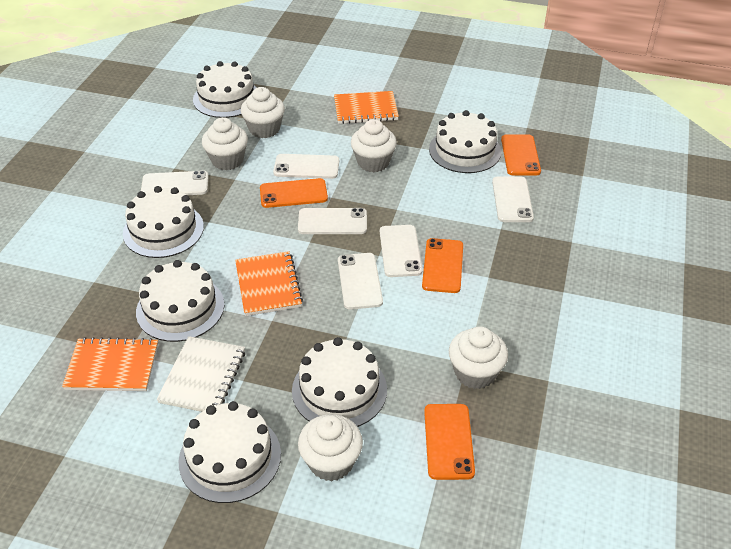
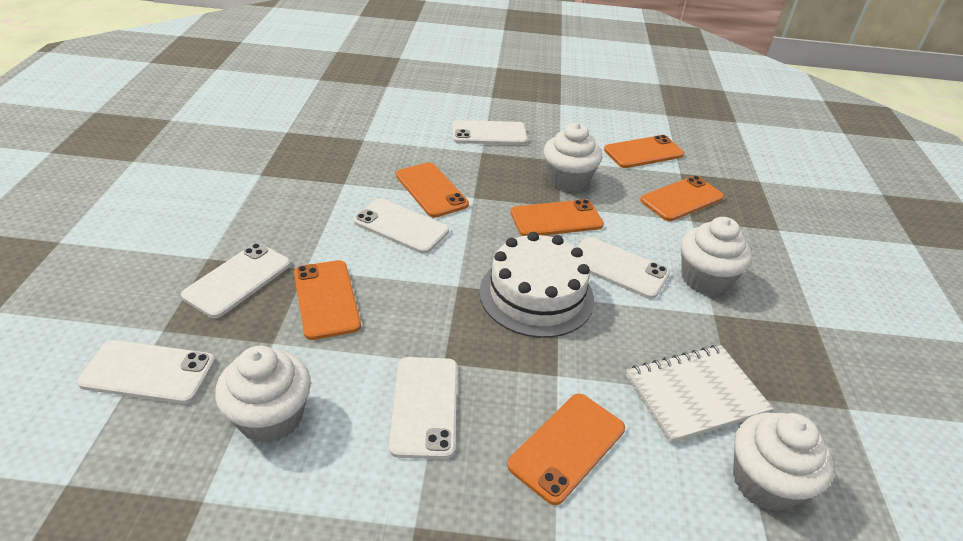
orange notebook: [62,337,158,391] [235,251,303,316] [334,91,399,124] = 3 -> none = 0
orange phone: [260,178,328,208] [422,238,463,293] [424,404,475,480] [501,134,541,175] = 4 -> [294,260,361,340] [396,162,469,218] [507,394,625,505] [511,199,604,236] [604,135,684,168] [640,176,724,221] = 6
white cake: [123,186,204,258] [136,260,224,342] [179,401,281,503] [193,61,257,118] [292,337,387,427] [429,110,501,173] = 6 -> [479,232,594,338] = 1
white cupcake: [202,117,248,170] [241,87,285,138] [298,414,363,481] [351,119,397,172] [449,326,508,389] = 5 -> [215,346,311,443] [544,123,602,192] [681,217,752,295] [733,413,834,512] = 4

